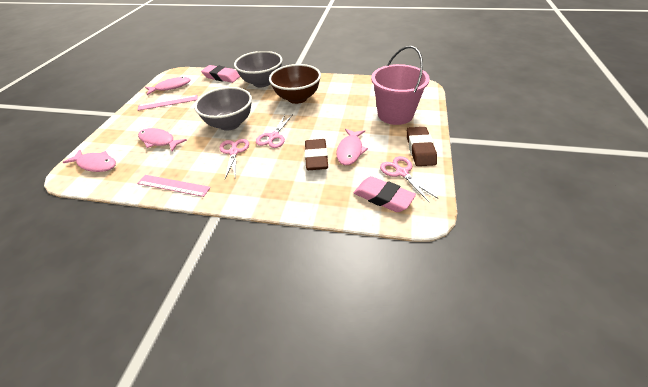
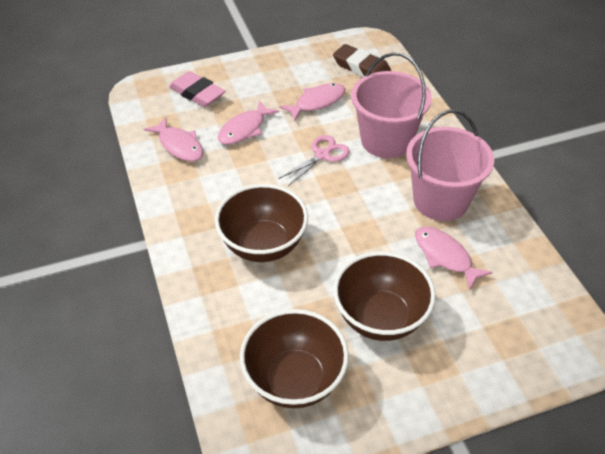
brown bowl: [269,64,321,104] = 1 -> [215,184,308,262] [240,309,349,408] [333,252,436,341] = 3
brown eraser: [305,139,328,170] [407,127,437,166] = 2 -> [333,44,391,77] = 1
grey bowl: [194,87,252,131] [234,51,282,87] = 2 -> none = 0
pink bucket: [371,46,430,125] = 1 -> [351,52,432,158] [406,109,494,221] = 2
pink eraser: [201,65,240,83] [354,176,416,212] = 2 -> [169,71,225,107] = 1
pink ruler: [137,175,211,197] [138,95,198,111] = 2 -> none = 0
pink scissors: [219,139,249,179] [256,114,292,148] [380,156,438,202] = 3 -> [278,135,350,186] = 1

